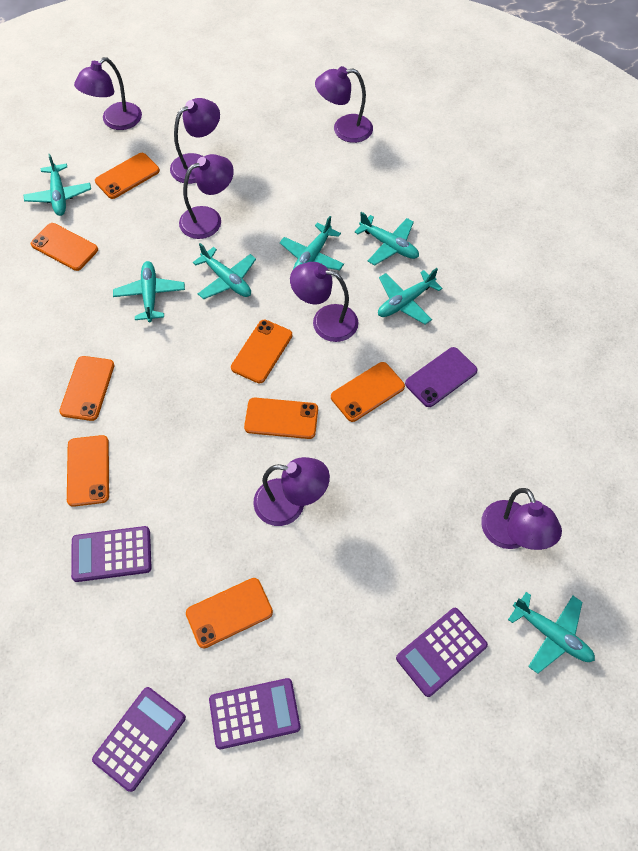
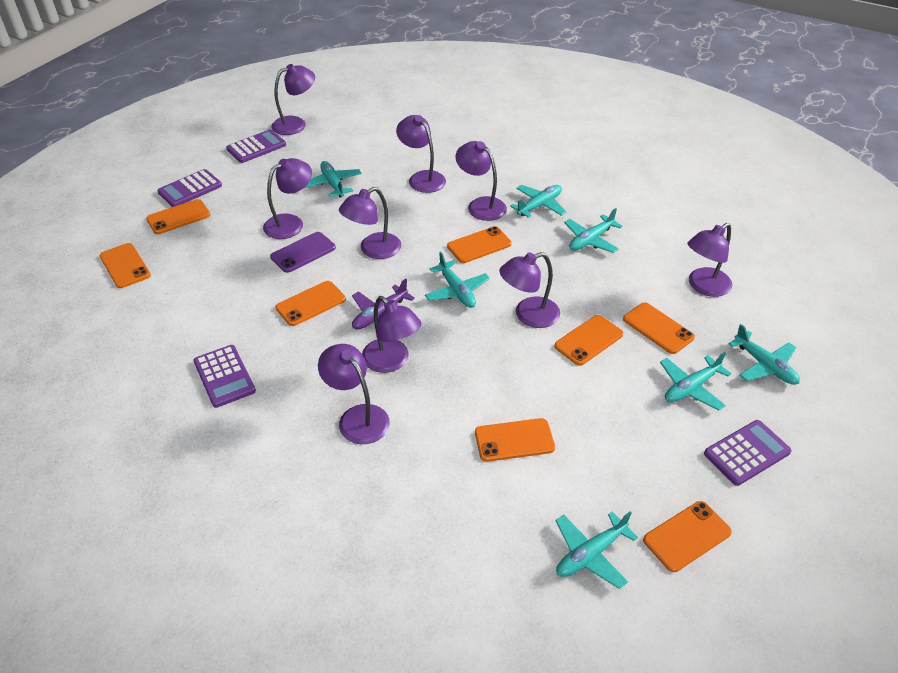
purple lamp: [74,57,142,130] [170,98,220,184] [179,154,234,239] [253,457,330,526] [290,262,358,342] [315,66,373,143] [481,488,562,550] = 7 -> [263,158,312,239] [271,64,315,135] [318,344,390,444] [339,187,401,259] [362,296,421,373] [396,115,446,193] [455,141,507,221] [499,252,560,328] [687,223,732,297] = 9
purple plane: none = 0 -> [352,279,415,329] = 1

